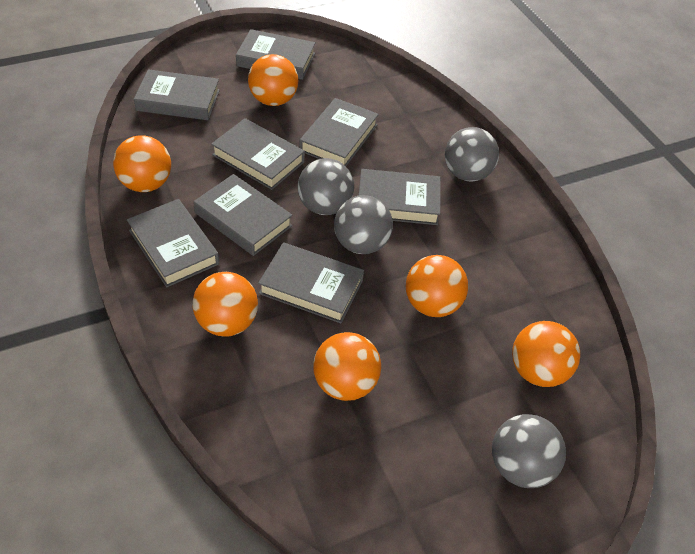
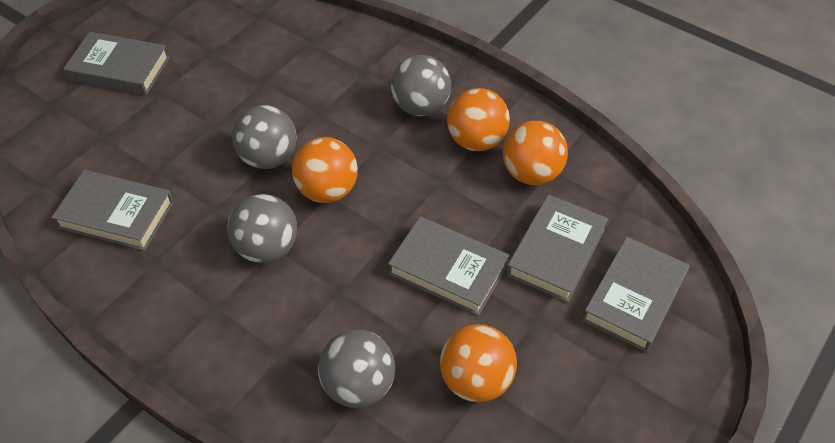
grey book: [127,199,219,287] [134,69,220,120] [193,174,293,256] [211,118,305,190] [236,29,316,80] [258,242,364,323] [299,98,379,166] [358,169,441,225] = 8 -> [51,170,174,251] [63,32,170,95] [388,216,509,316] [506,194,608,302] [582,237,690,352] = 5
orange ball: [113,135,171,192] [193,272,258,337] [248,54,299,106] [313,332,381,401] [406,255,468,317] [512,321,580,387] = 6 -> [292,137,358,203] [440,324,517,402] [447,88,510,151] [503,121,568,185] = 4

